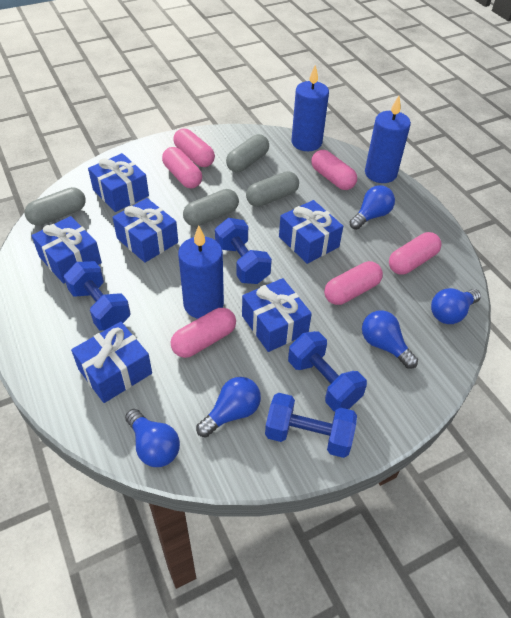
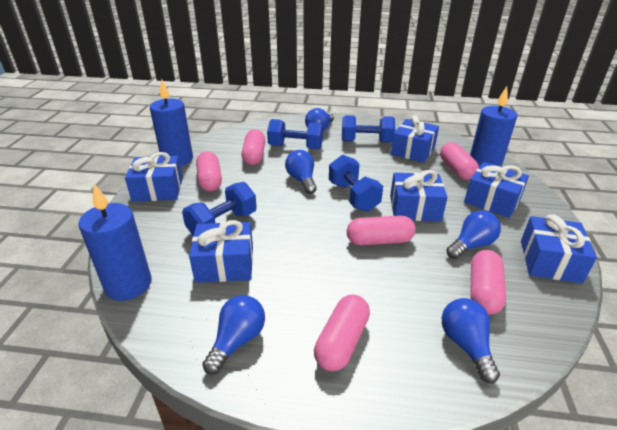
grey capsule: [25,187,86,226] [183,189,239,227] [226,134,269,172] [246,171,299,207] = 4 -> none = 0

